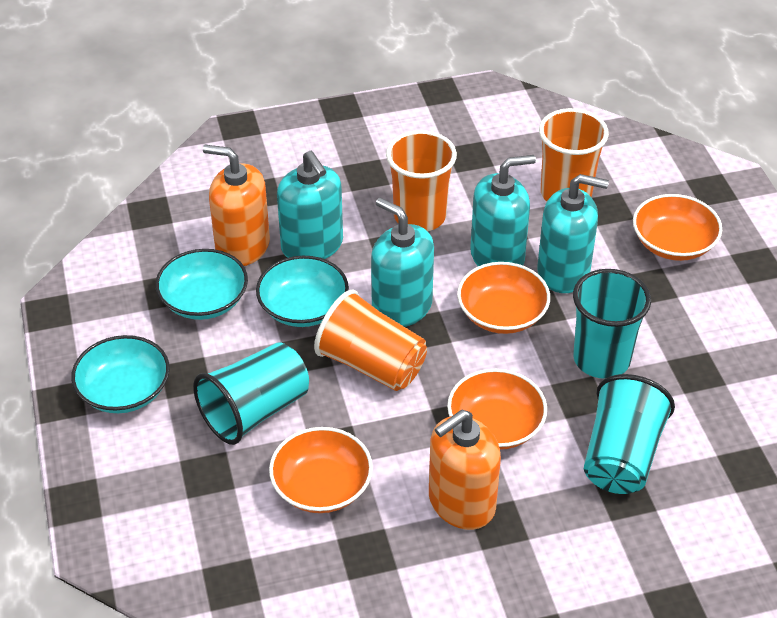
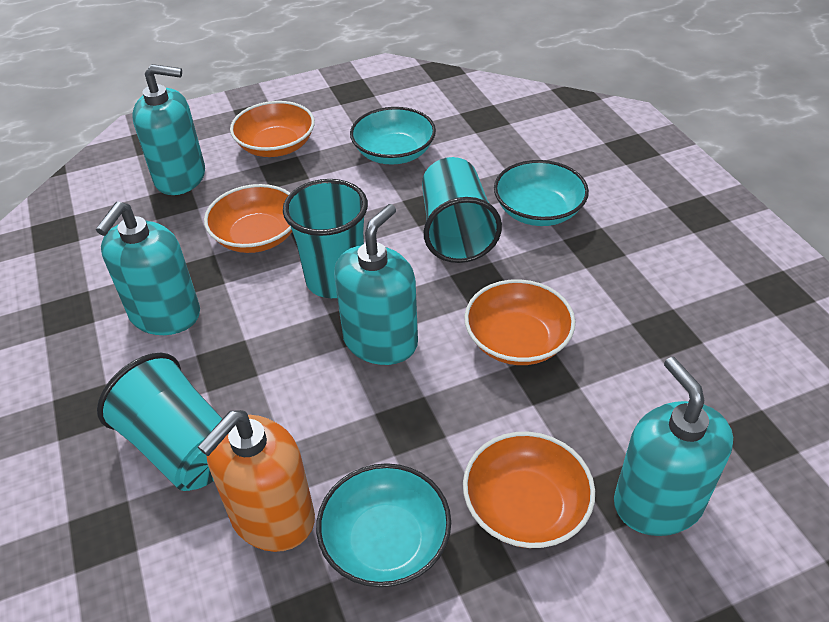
orange cup: [314,290,427,391] [386,130,457,231] [539,108,609,201] = 3 -> none = 0
orange soap dispenser: [203,145,270,266] [429,410,501,530] = 2 -> [198,410,315,552] = 1

